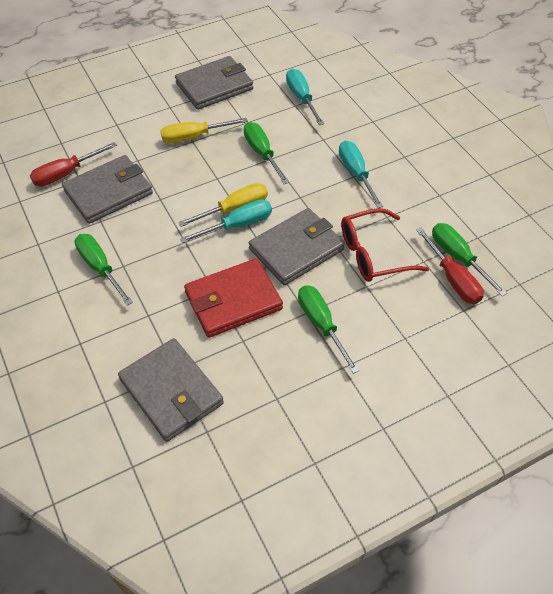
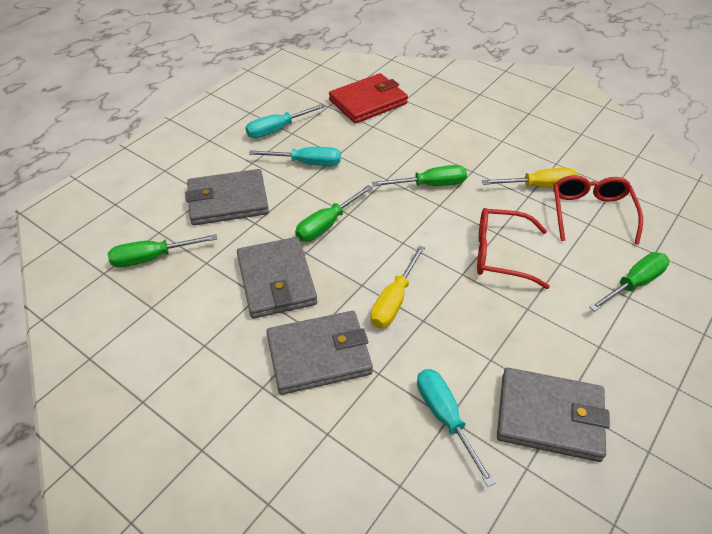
red glasses: [341,208,429,282] = 1 -> [477,208,550,289] [553,175,643,244] = 2
red screwdriver: [30,142,117,187] [416,227,484,304] = 2 -> none = 0

